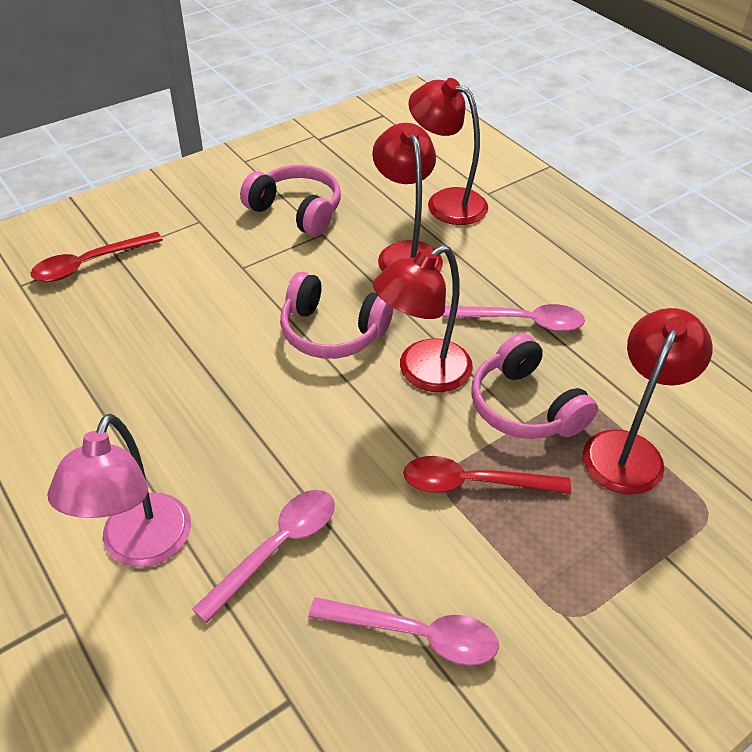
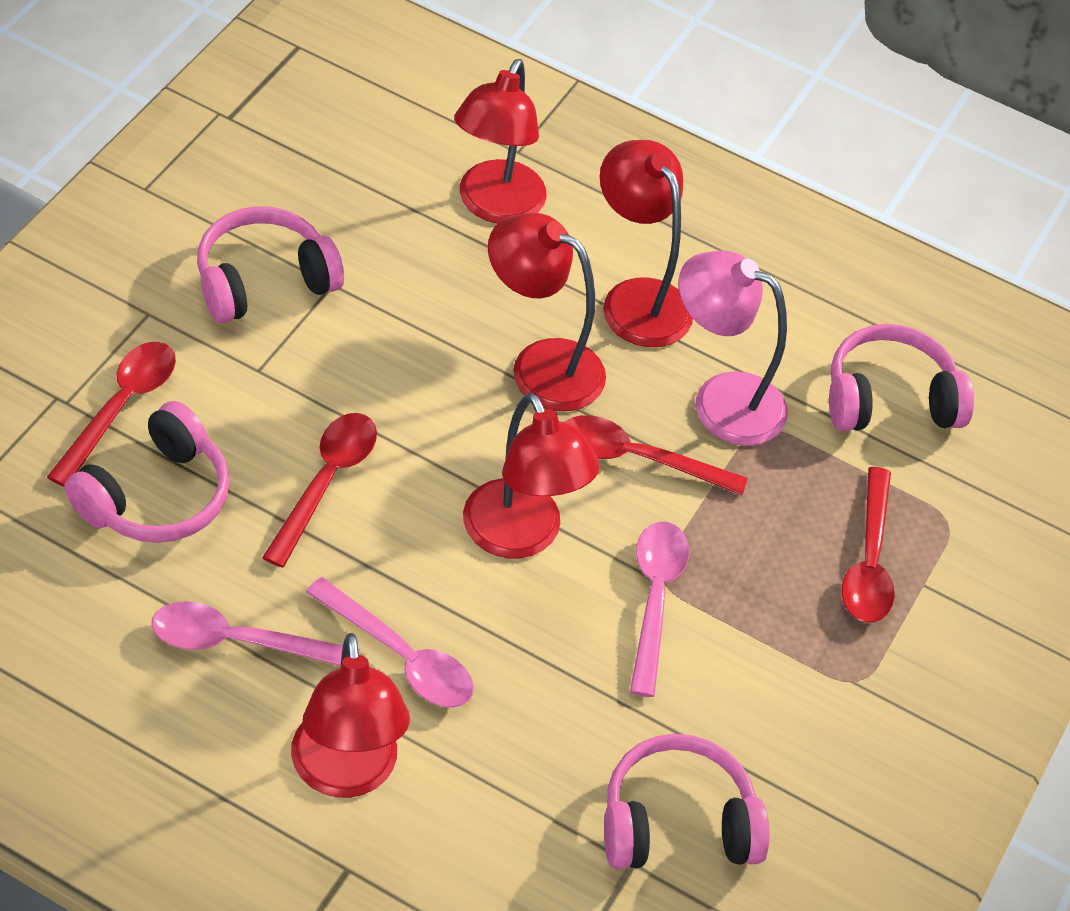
pink headphones: [240,165,341,236] [280,272,393,359] [471,333,598,439] = 3 -> [64,401,230,543] [197,206,344,323] [604,734,769,869] [829,324,974,431] = 4
red lamp: [372,123,443,272] [373,245,473,392] [408,78,488,225] [583,308,713,495] = 4 -> [291,633,410,798] [454,59,547,224] [463,393,600,559] [488,213,606,411] [600,140,693,347] = 5
red spoon: [31,232,163,282] [403,456,571,494] = 2 -> [47,342,176,487] [262,413,377,567] [565,415,748,495] [842,467,895,623] = 4

